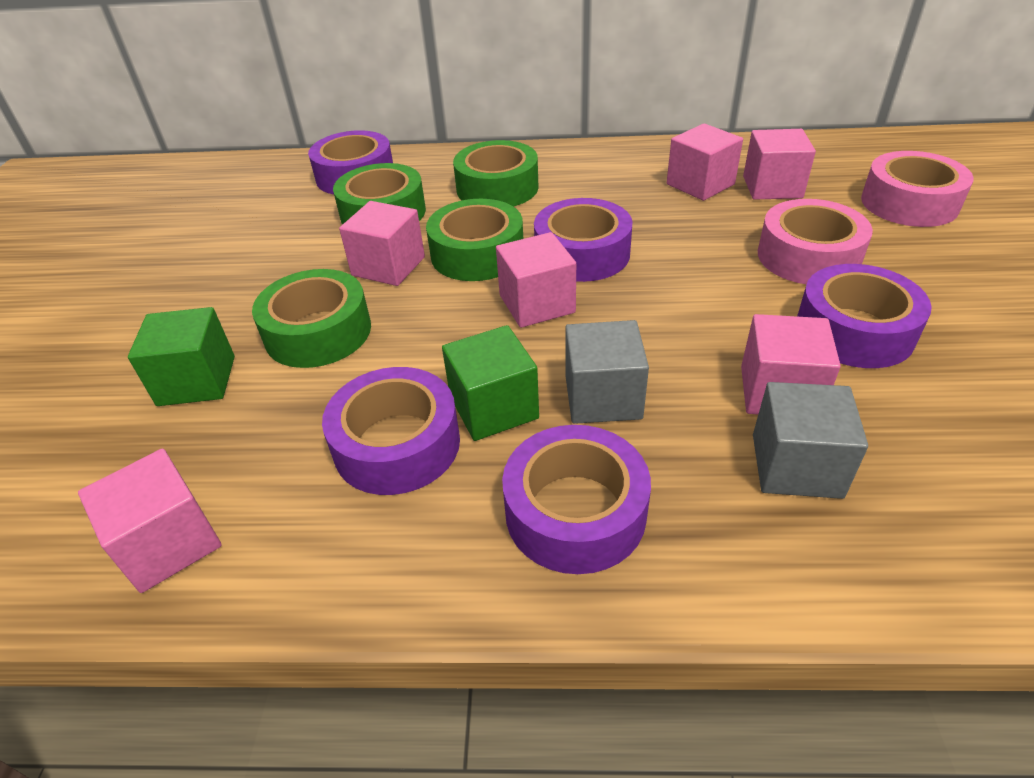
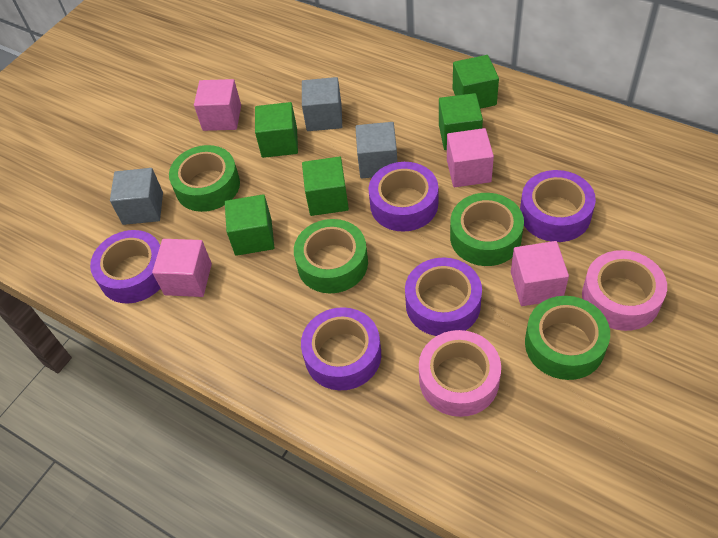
green cube: [128,307,235,406] [442,325,539,441] = 2 -> [225,194,274,256] [255,102,298,158] [302,156,349,216] [439,93,483,150] [453,55,499,109] = 5
grey cube: [565,320,649,424] [753,382,868,499] = 2 -> [110,168,163,225] [302,77,342,131] [355,122,397,178] = 3
pink cube: [78,449,222,593] [339,201,425,286] [496,232,576,328] [667,124,743,201] [741,314,841,415] [743,129,816,200] = 6 -> [152,239,212,297] [194,79,241,131] [447,128,494,187] [511,241,569,306] = 4

